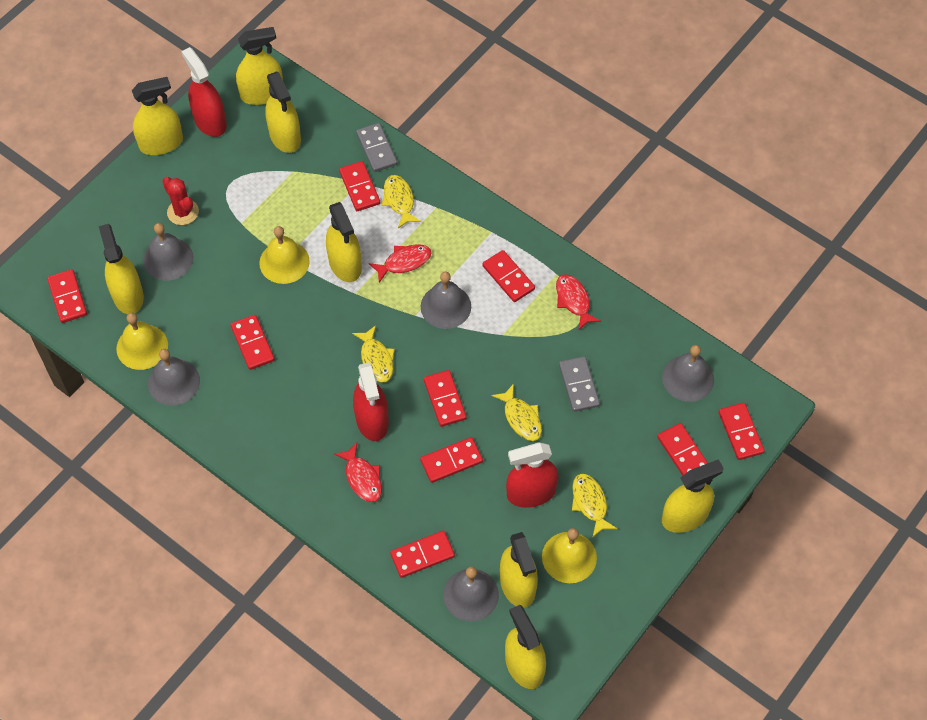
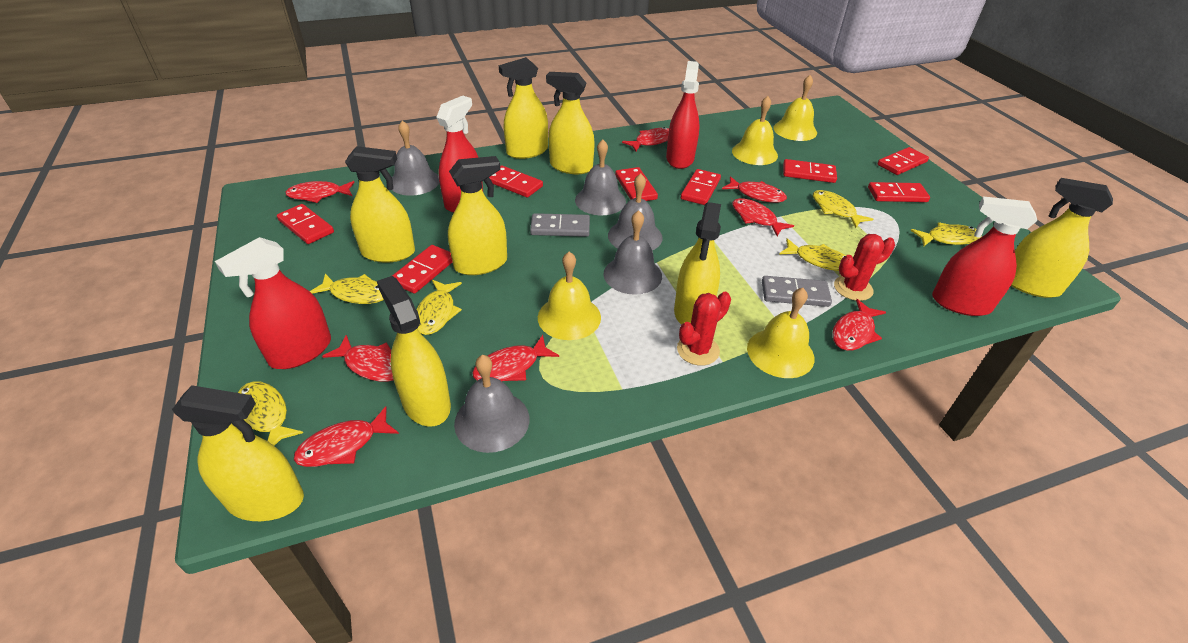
red cactus: [162,177,199,225] = 1 -> [677,292,731,366] [834,234,895,301] = 2
red domino: [47,269,87,323] [231,315,275,370] [339,161,380,211] [390,531,455,578] [420,437,483,483] [424,370,467,427] [482,250,535,302] [657,423,708,476] [719,403,765,460] = 9 -> [277,204,334,244] [392,245,452,294] [489,165,543,198] [615,167,658,201] [681,169,721,205] [783,159,837,183] [868,182,930,202] [878,147,929,175] = 8
red fish: [334,443,382,502] [369,244,431,283] [556,274,601,331] = 3 -> [285,181,355,203] [294,406,399,467] [322,335,393,382] [472,335,559,381] [622,127,669,151] [722,176,787,203] [732,198,794,236] [832,299,886,351] = 8
red spray bottle: [181,47,227,137] [353,362,389,441] [506,442,558,508] = 3 -> [215,237,331,369] [436,96,483,212] [666,61,700,169] [932,196,1037,316] = 4
yellow bell: [116,313,168,370] [259,226,310,284] [542,528,597,583] = 3 -> [538,252,601,340] [732,96,778,165] [747,288,814,378] [773,75,817,141] = 4
yellow fish: [352,325,395,382] [382,175,421,228] [492,384,542,441] [572,474,617,538] = 4 -> [238,381,303,446] [310,274,384,304] [417,280,462,335] [779,238,846,271] [813,190,873,228] [910,222,982,246] = 6

